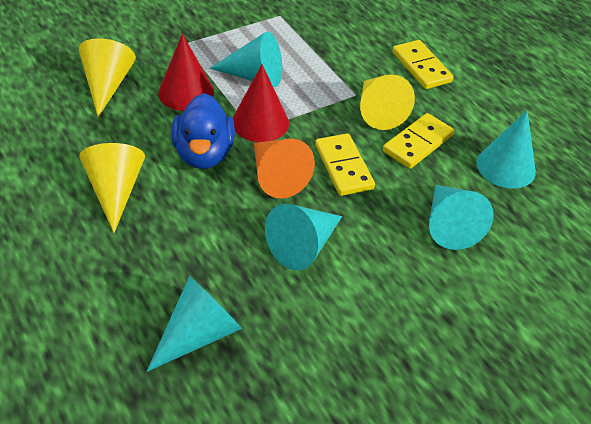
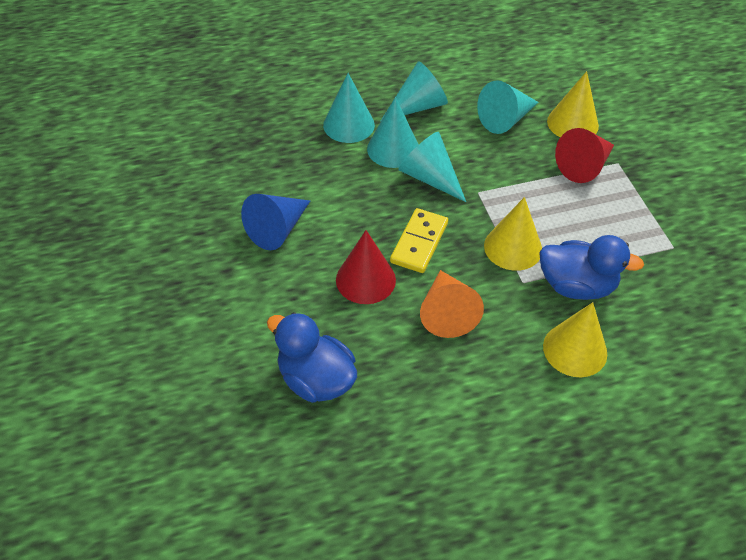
blue cone: none = 0 -> [241,194,310,250] = 1
blue duck: [172,93,235,169] = 1 -> [267,312,357,403] [539,235,644,300] = 2
yellow domino: [315,133,375,196] [383,113,454,169] [393,40,454,89] = 3 -> [390,208,448,273] = 1

